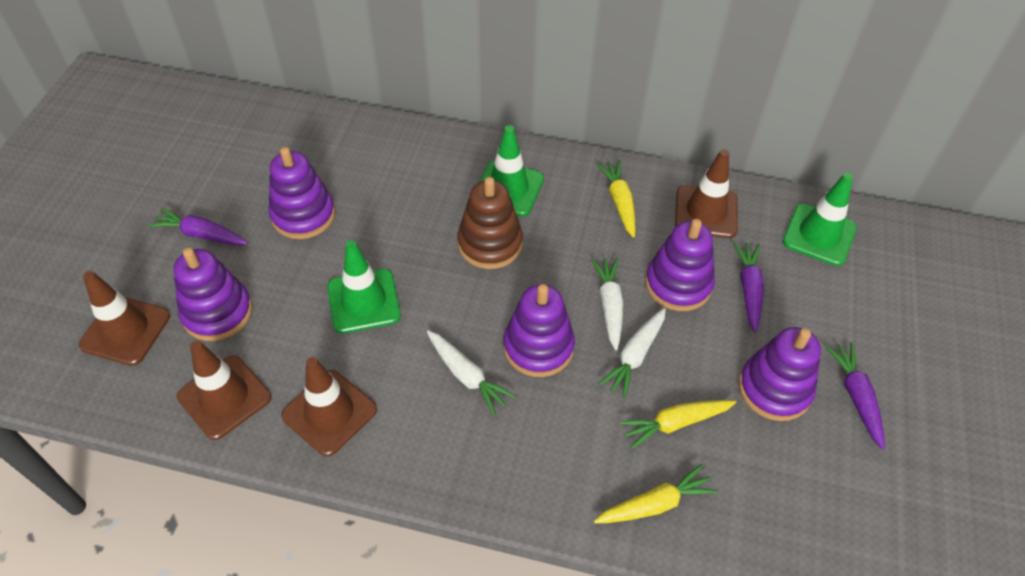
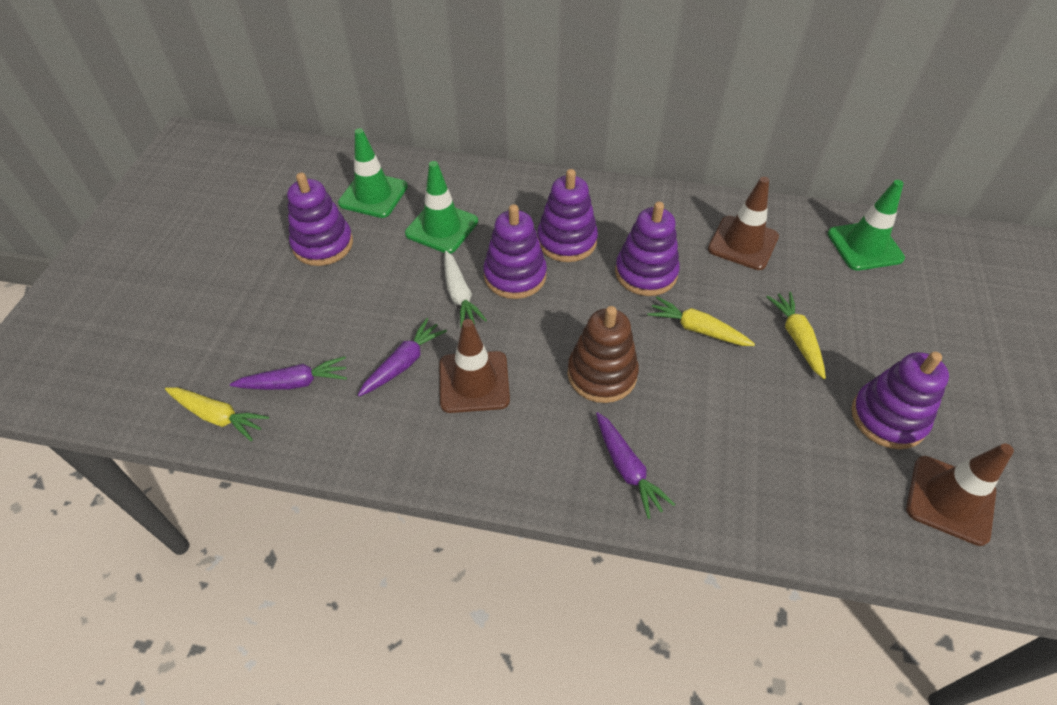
brown traffic cone: [79,271,170,366] [177,341,271,440] [281,357,377,456] [675,149,738,238] = 4 -> [439,319,510,413] [708,177,779,270] [906,443,1014,546] = 3
white carrot: [427,330,516,415] [591,258,624,351] [599,308,666,398] = 3 -> [444,251,487,327] = 1

